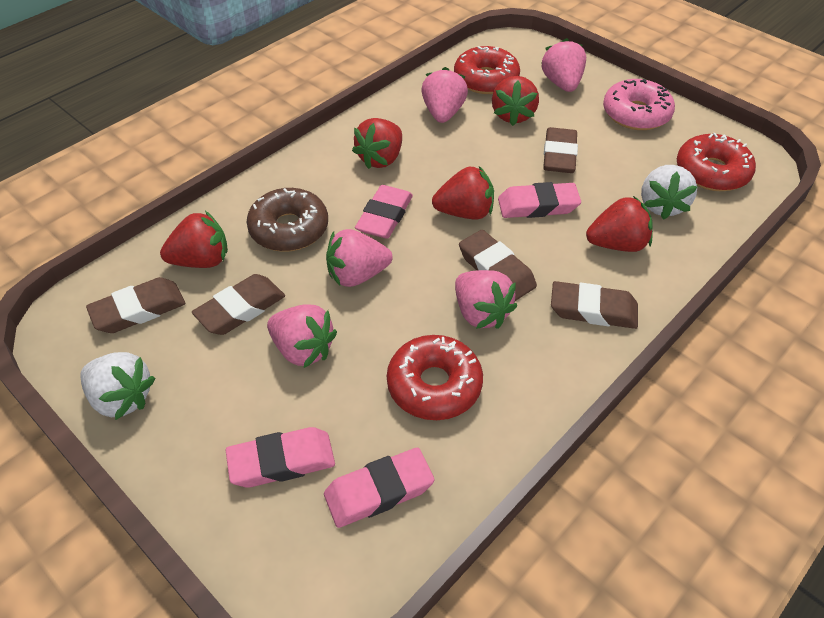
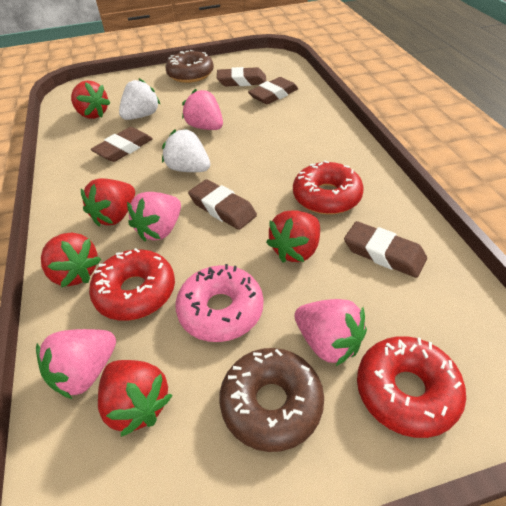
brown donut: [247,188,328,252] = 1 -> [166,50,214,83] [219,348,324,452] = 2
pink eraser: [226,427,335,488] [324,448,434,528] [355,185,413,238] [498,182,581,218] = 4 -> none = 0
pink strawberry: [267,304,337,368] [326,229,393,287] [421,67,468,123] [455,270,517,329] [541,38,586,92] = 5 -> [36,329,116,399] [127,192,181,241] [182,89,223,130] [294,299,367,366] = 4

